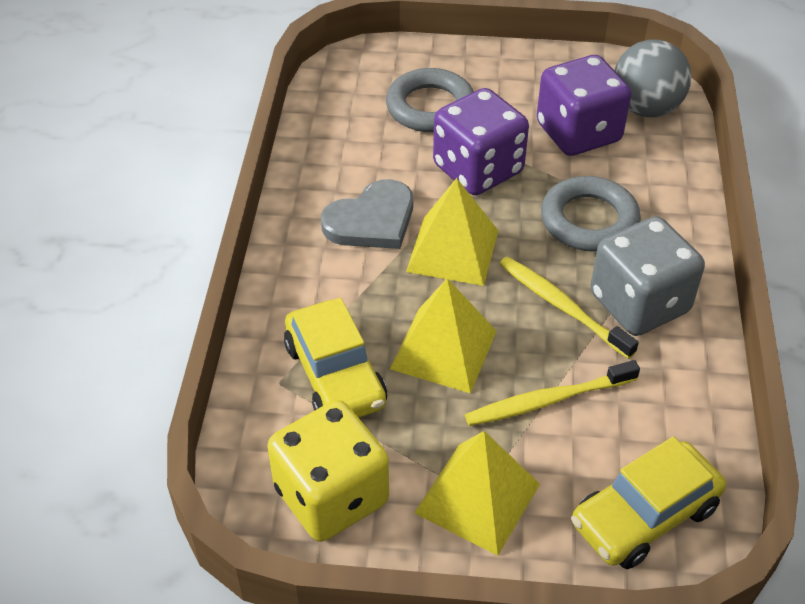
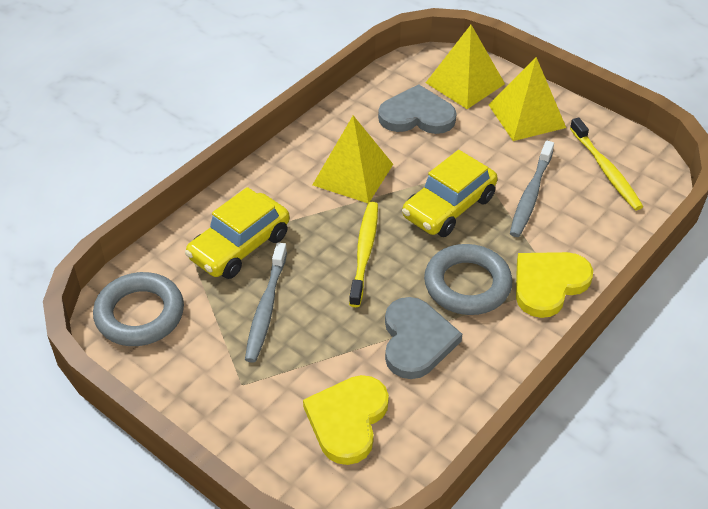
grey ball: [614,40,691,117] = 1 -> none = 0
grey dice: [590,216,705,336] = 1 -> none = 0
grey heart: [321,179,413,249] = 1 -> [378,84,457,134] [385,297,462,379] = 2
grey toothbrush: none = 0 -> [245,243,287,363] [510,141,554,237] = 2
purple dice: [433,88,529,195] [537,55,631,156] = 2 -> none = 0
yellow dice: [267,400,389,542] = 1 -> none = 0
yellow heart: none = 0 -> [303,375,389,465] [516,252,593,318] = 2

